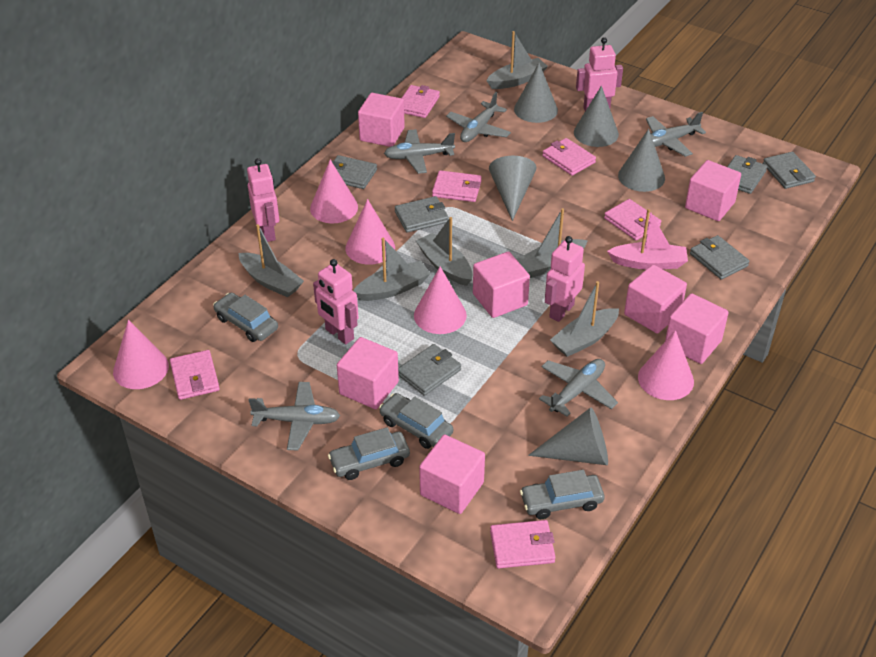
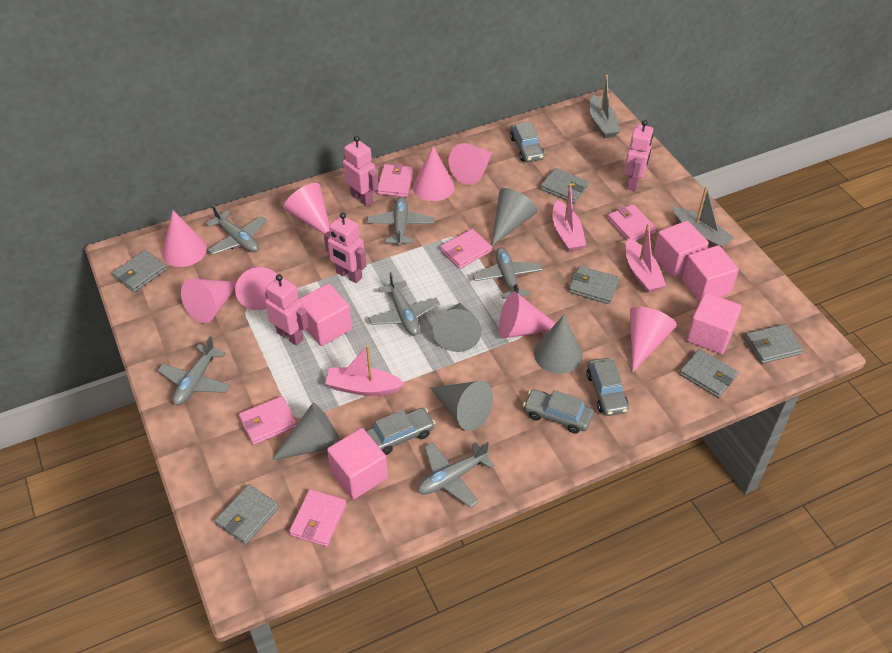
grey boat: [239,224,304,297] [353,238,431,301] [416,217,472,286] [486,31,548,89] [516,208,588,278] [550,281,619,357] = 6 -> [589,75,620,138] [673,186,734,248] = 2
grey plane: [249,382,340,451] [384,129,455,174] [446,92,511,142] [539,359,618,417] [646,112,706,157] = 5 -> [158,336,230,405] [206,205,267,255] [367,197,434,246] [368,272,440,335] [418,442,494,507] [472,247,543,299] = 6
pink boat: [607,209,688,270] = 1 -> [325,345,405,396] [552,183,586,251] [625,223,666,293] = 3
pink cone: [113,320,169,389] [310,160,358,223] [345,199,395,265] [414,267,467,334] [638,330,694,400] = 5 -> [162,210,207,267] [181,278,236,323] [235,266,278,310] [284,183,330,234] [413,146,455,201] [449,143,492,185] [499,292,556,338] [630,306,677,372] = 8
pink cube: [337,337,399,409] [358,93,405,147] [419,435,485,514] [473,251,530,318] [624,265,687,334] [665,293,729,364] [685,160,741,221] = 7 -> [299,284,352,346] [327,428,388,499] [653,221,709,278] [682,245,739,302] [686,293,742,354] = 5
pink wallet: [170,350,220,400] [402,85,440,118] [432,170,482,202] [490,520,555,568] [542,138,596,176] [604,199,661,240] = 6 -> [239,396,297,445] [289,489,346,547] [377,163,414,197] [440,229,492,269] [607,204,657,241] = 5

